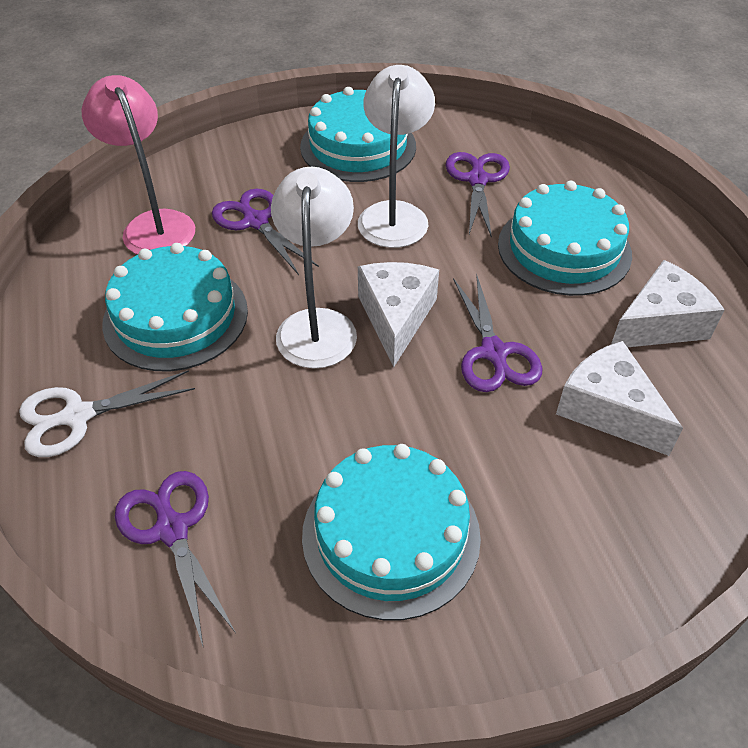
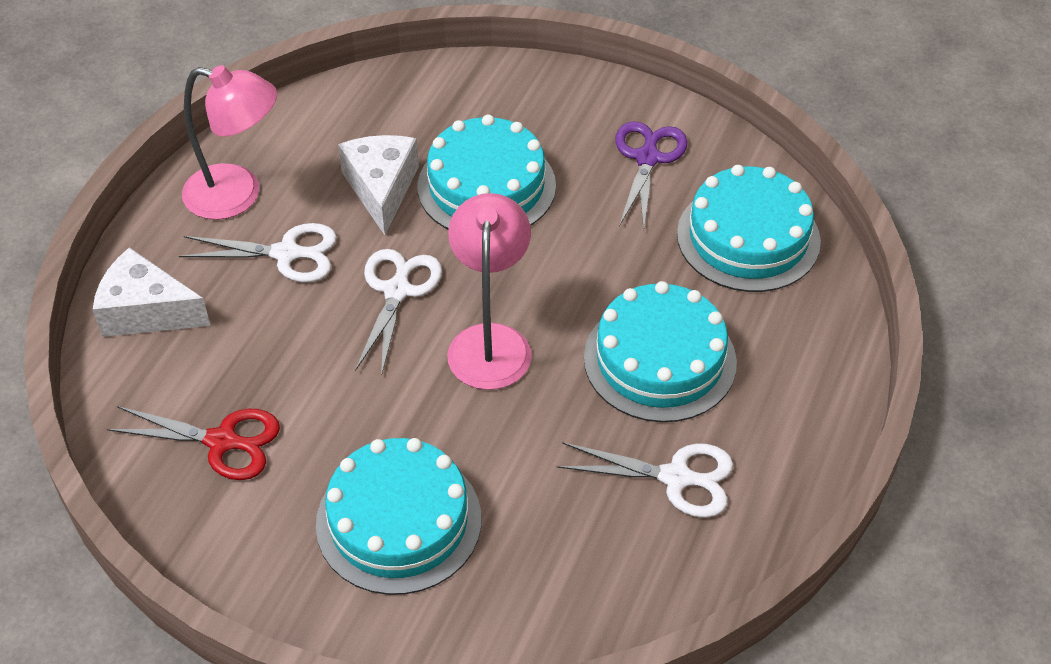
pink lamp: [82,75,195,255] = 1 -> [182,65,277,220] [447,193,532,390] = 2
purple scissors: [115,471,236,646] [212,189,319,275] [445,152,510,238] [453,273,543,392] = 4 -> [615,121,688,230] = 1
red scissors: none = 0 -> [107,406,280,480] = 1
white cheese: [358,262,439,367] [556,341,683,456] [611,260,724,347] = 3 -> [93,247,210,337] [338,135,419,235] = 2
white lamp: [271,167,357,368] [358,65,435,248] = 2 -> none = 0
white scissors: [19,370,195,457] = 1 -> [179,223,337,282] [355,249,442,377] [557,442,733,518] = 3

